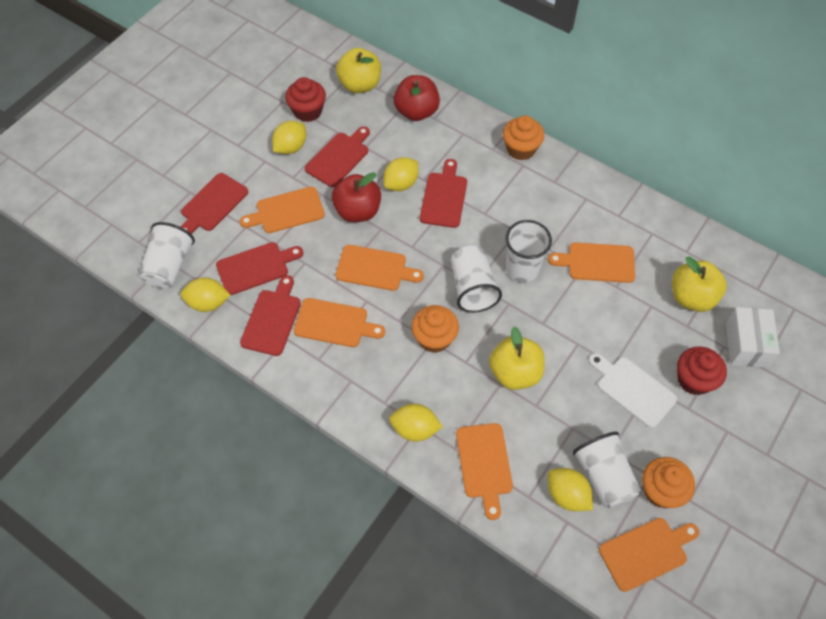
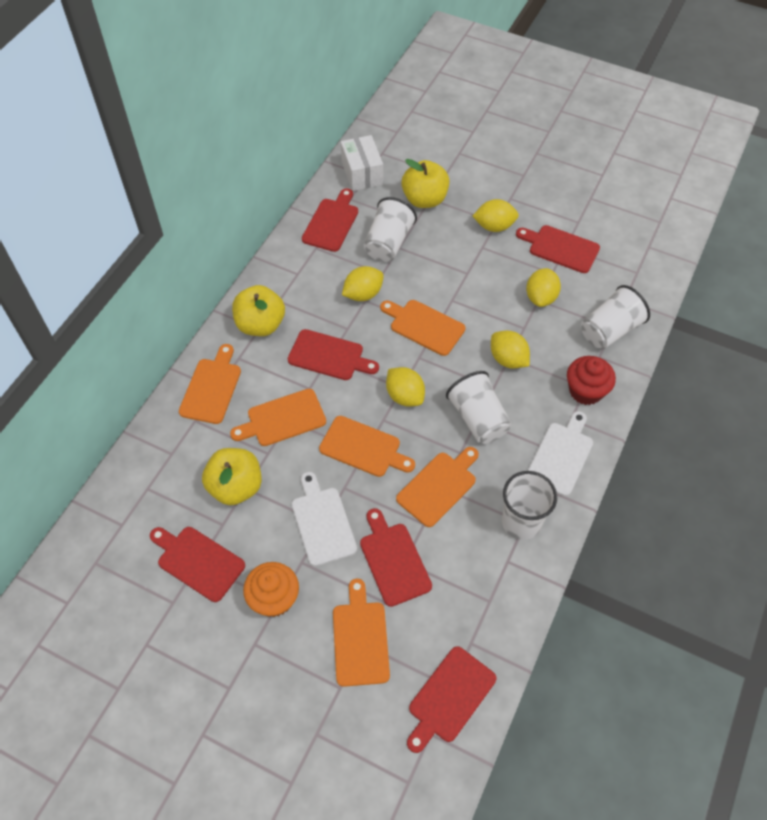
orange cupcake: [411,305,459,353] [503,116,544,160] [642,457,695,508] = 3 -> [243,562,299,617] = 1
red apple: [332,172,381,222] [394,75,440,121] = 2 -> none = 0
red cupcake: [285,77,326,122] [677,346,727,395] = 2 -> [567,356,616,405] = 1
red cutting board: [180,173,248,234] [216,242,303,295] [240,275,301,356] [305,126,370,187] [420,159,467,228] = 5 -> [150,527,245,602] [288,329,379,380] [302,188,358,252] [360,508,432,607] [407,646,496,753] [516,225,600,273] = 6
white cutting board: [589,353,677,428] = 1 -> [292,472,357,566] [528,411,593,496] = 2

